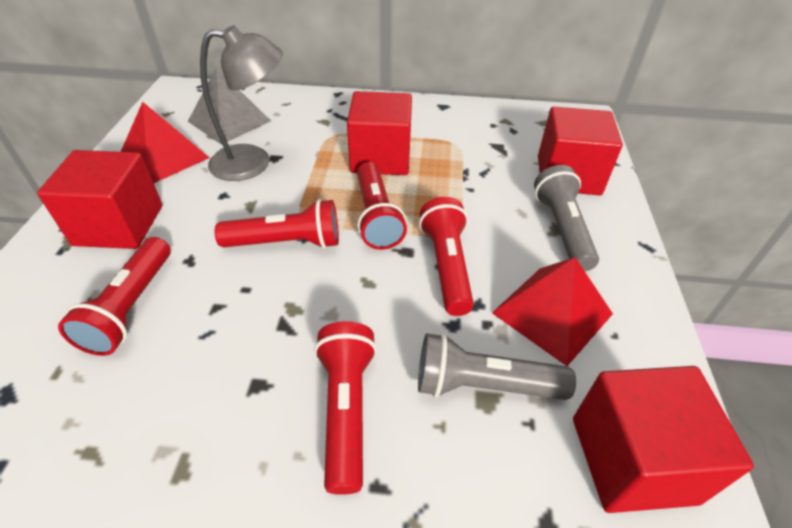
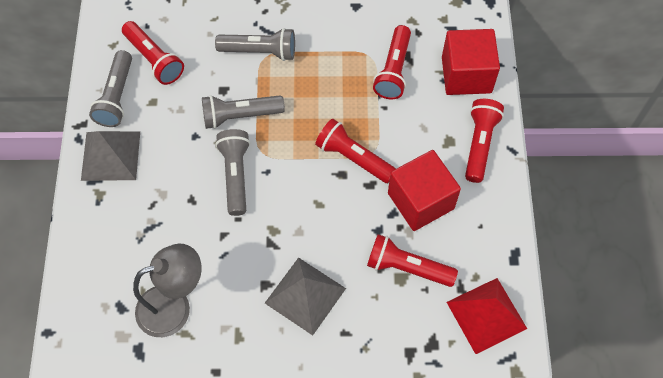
grey flashlight: [418,333,576,400] [534,165,599,271] = 2 -> [89,50,132,127] [202,95,285,129] [215,28,295,61] [216,129,250,216] = 4
grey pyramid: [188,68,271,145] = 1 -> [81,131,140,181] [265,257,346,335] = 2
red cube: [37,150,162,249] [347,91,412,175] [538,107,623,195] [573,366,754,513] = 4 -> [388,150,461,231] [442,29,500,95] = 2
red pyramid: [121,102,210,183] [492,257,613,366] = 2 -> [447,278,527,354] = 1

